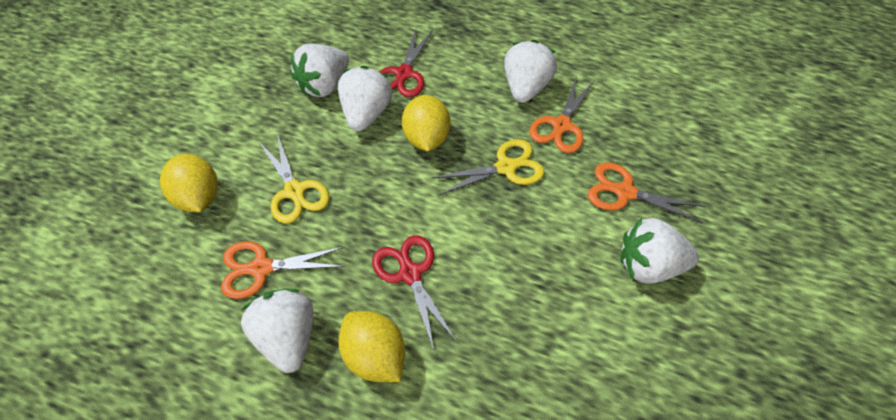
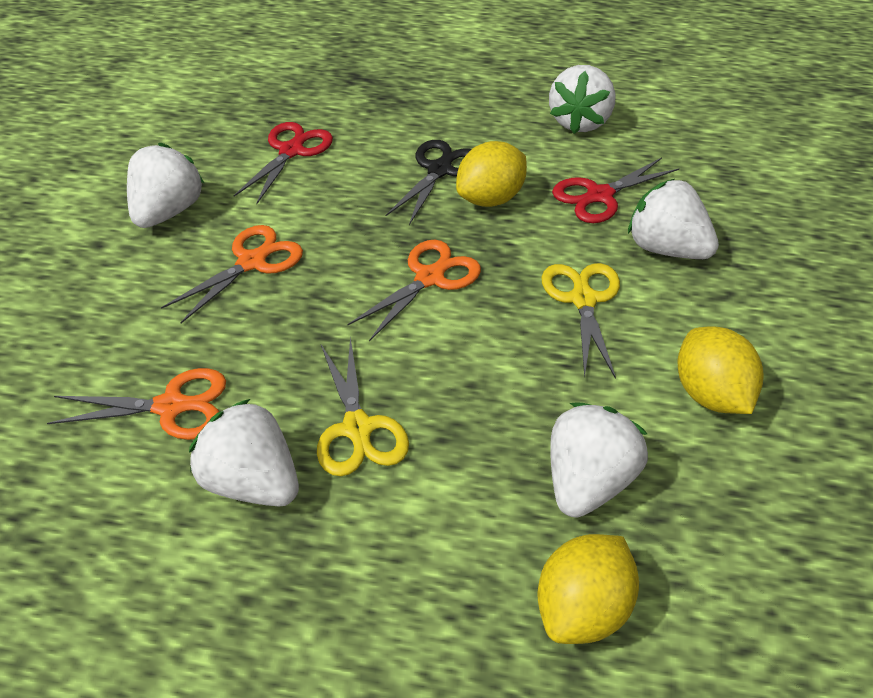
black scissors: none = 0 -> [386,140,471,225] = 1

